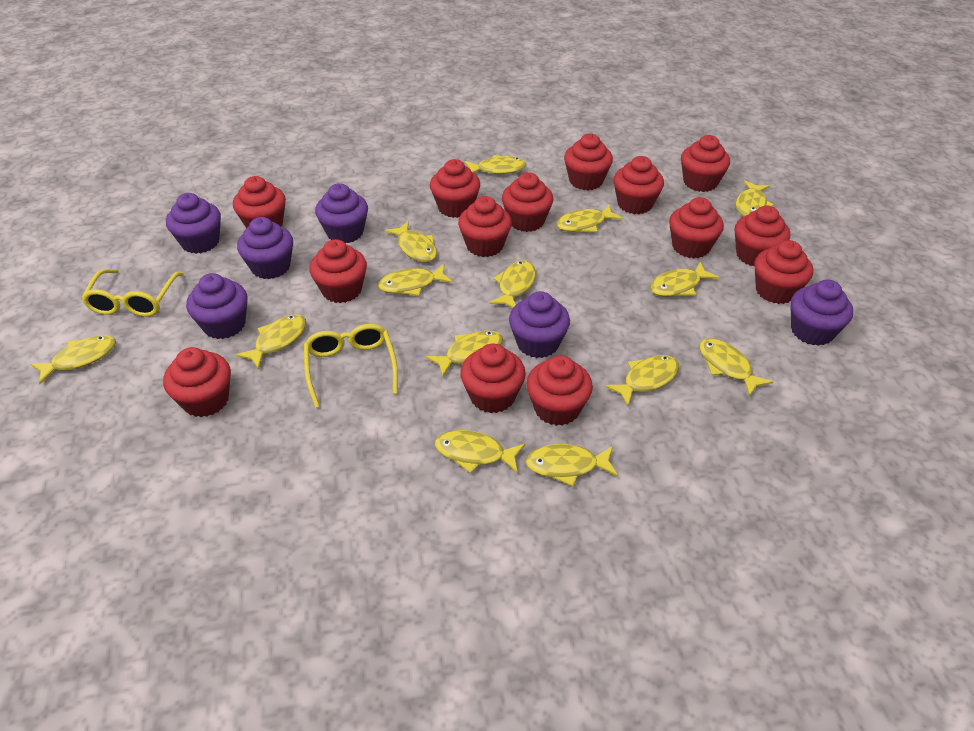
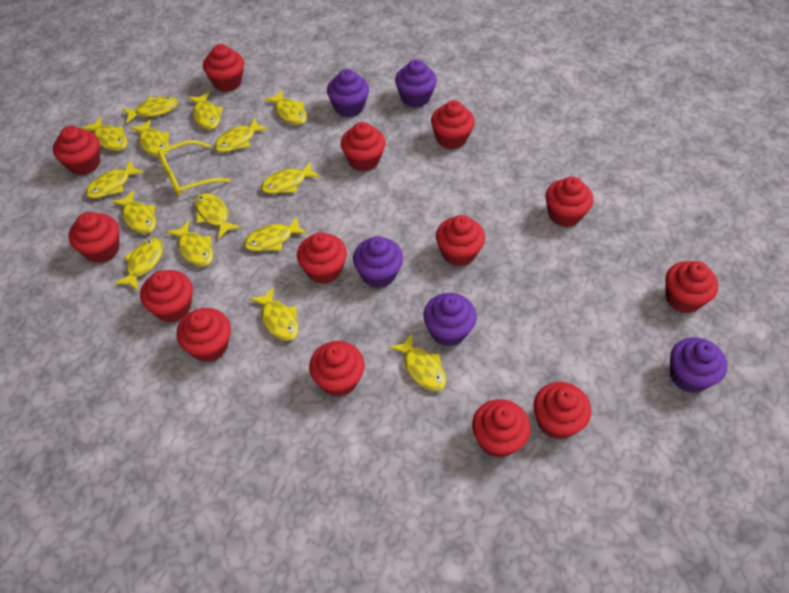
purple cupcake: [166,193,221,254] [186,273,248,339] [237,217,293,279] [315,183,368,243] [509,291,570,358] [790,279,853,346] = 6 -> [327,69,369,117] [353,236,403,288] [395,59,437,107] [424,293,476,346] [670,337,727,393] = 5
yellow fish: [30,335,116,384] [236,314,306,369] [378,264,453,296] [385,221,437,262] [426,330,503,377] [435,430,525,473] [464,155,527,174] [489,260,536,308] [525,444,618,486] [556,205,623,232] [605,355,679,406] [650,262,719,296] [699,338,773,397] [736,180,774,217] = 14 -> [82,117,128,151] [86,160,144,198] [111,190,156,234] [114,238,163,291] [122,96,178,123] [130,119,169,157] [167,220,213,267] [188,92,223,130] [195,193,241,238] [214,118,268,152] [244,216,308,251] [250,287,298,341] [261,162,320,194] [264,90,307,125] [389,334,446,391] = 15
yellow glasses: [81,269,183,317] [304,324,398,408] = 2 -> [158,140,230,196] = 1

